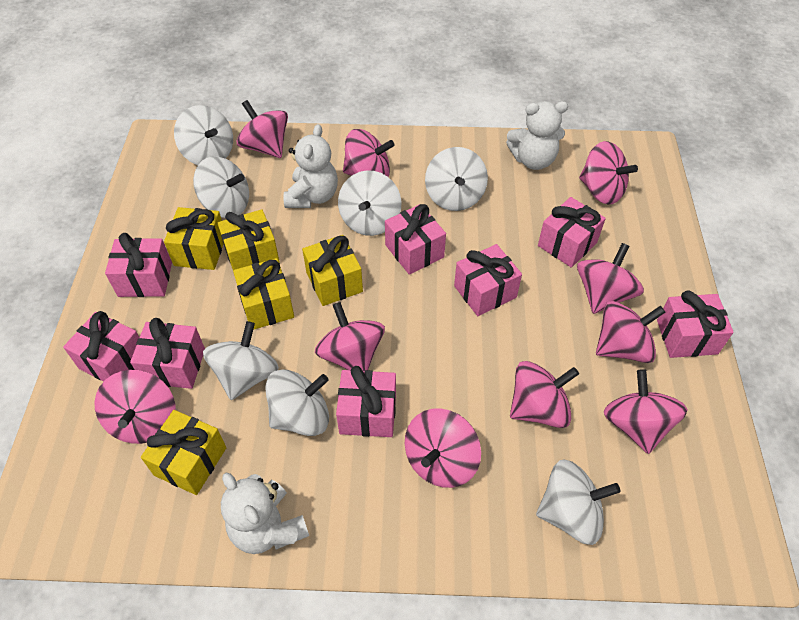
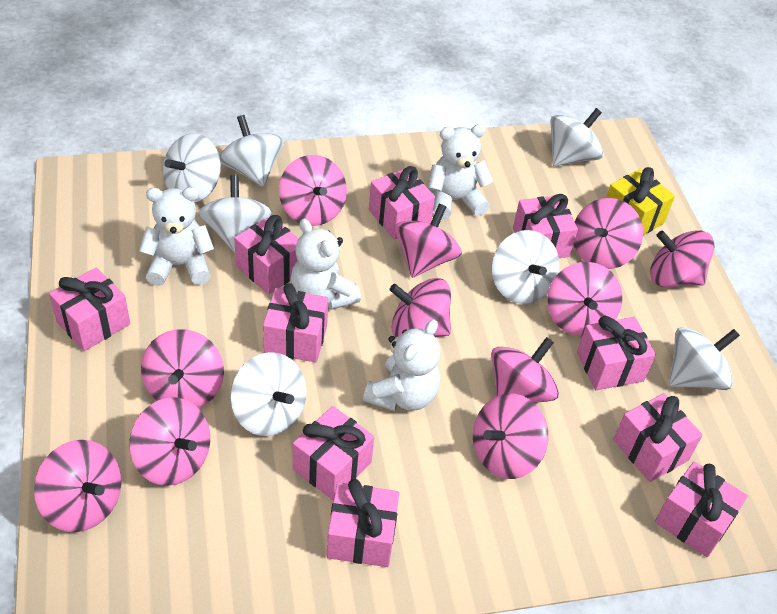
pink gift: [63,311,140,381] [105,233,172,297] [130,318,205,389] [336,366,396,437] [385,204,446,275] [454,244,522,316] [538,197,606,268] [657,290,734,358] = 8 -> [49,267,130,351] [234,215,299,294] [263,283,328,363] [293,406,374,500] [326,479,399,567] [369,166,435,240] [513,194,578,258] [577,316,656,390] [613,393,703,482] [655,461,748,557] = 10
pink spinning top: [94,370,176,444] [237,100,288,158] [315,302,385,371] [343,129,394,177] [405,408,481,488] [510,361,579,428] [577,243,644,314] [579,141,638,205] [596,301,666,363] [604,369,688,454] = 10 -> [34,440,121,532] [130,397,210,486] [141,329,224,408] [279,155,347,226] [390,278,451,338] [394,204,462,278] [473,393,548,479] [491,337,559,403] [547,262,622,337] [574,198,643,269] [650,230,714,287] = 11
white teddy bear: [221,473,309,554] [283,124,338,208] [506,101,568,170] = 3 -> [139,187,214,286] [290,219,361,310] [363,319,441,411] [428,124,494,219] = 4
yellow gift: [141,410,226,495] [164,207,224,270] [217,209,280,270] [233,258,294,330] [302,235,363,306] = 5 -> [606,167,675,235] = 1

